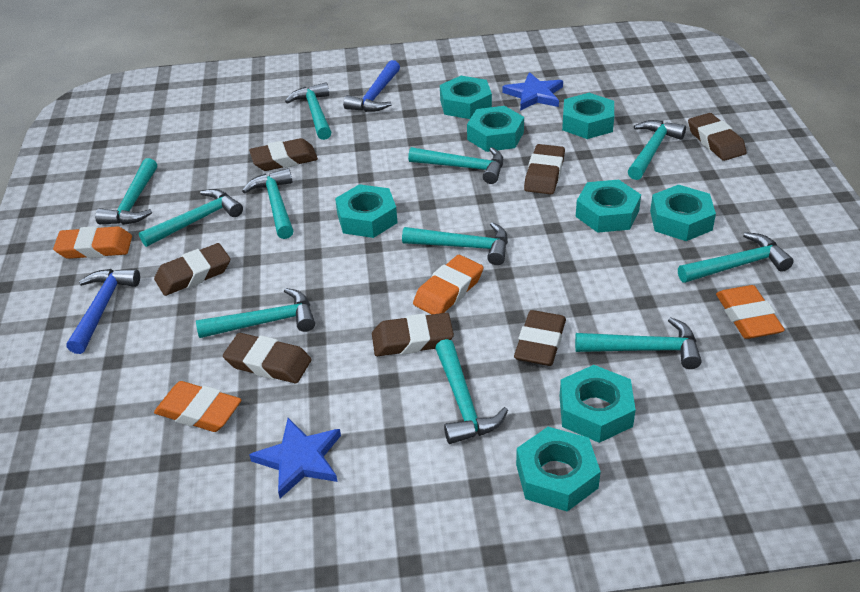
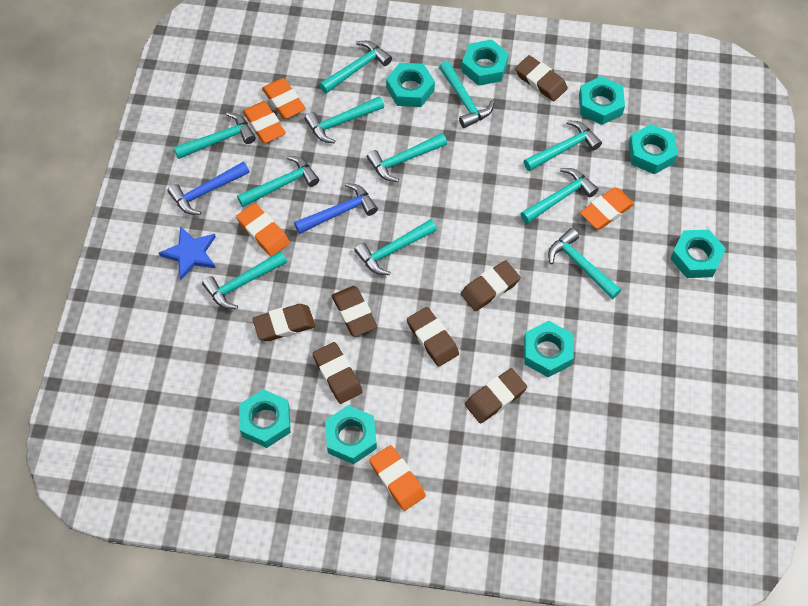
blue star: [249,418,341,498] [502,72,563,111] = 2 -> [159,226,216,280] = 1
orange eraser: [53,226,132,259] [154,381,241,432] [413,255,483,315] [716,285,785,339] = 4 -> [236,203,290,256] [243,101,286,143] [262,78,306,119] [369,445,426,511] [580,187,634,229] = 5

